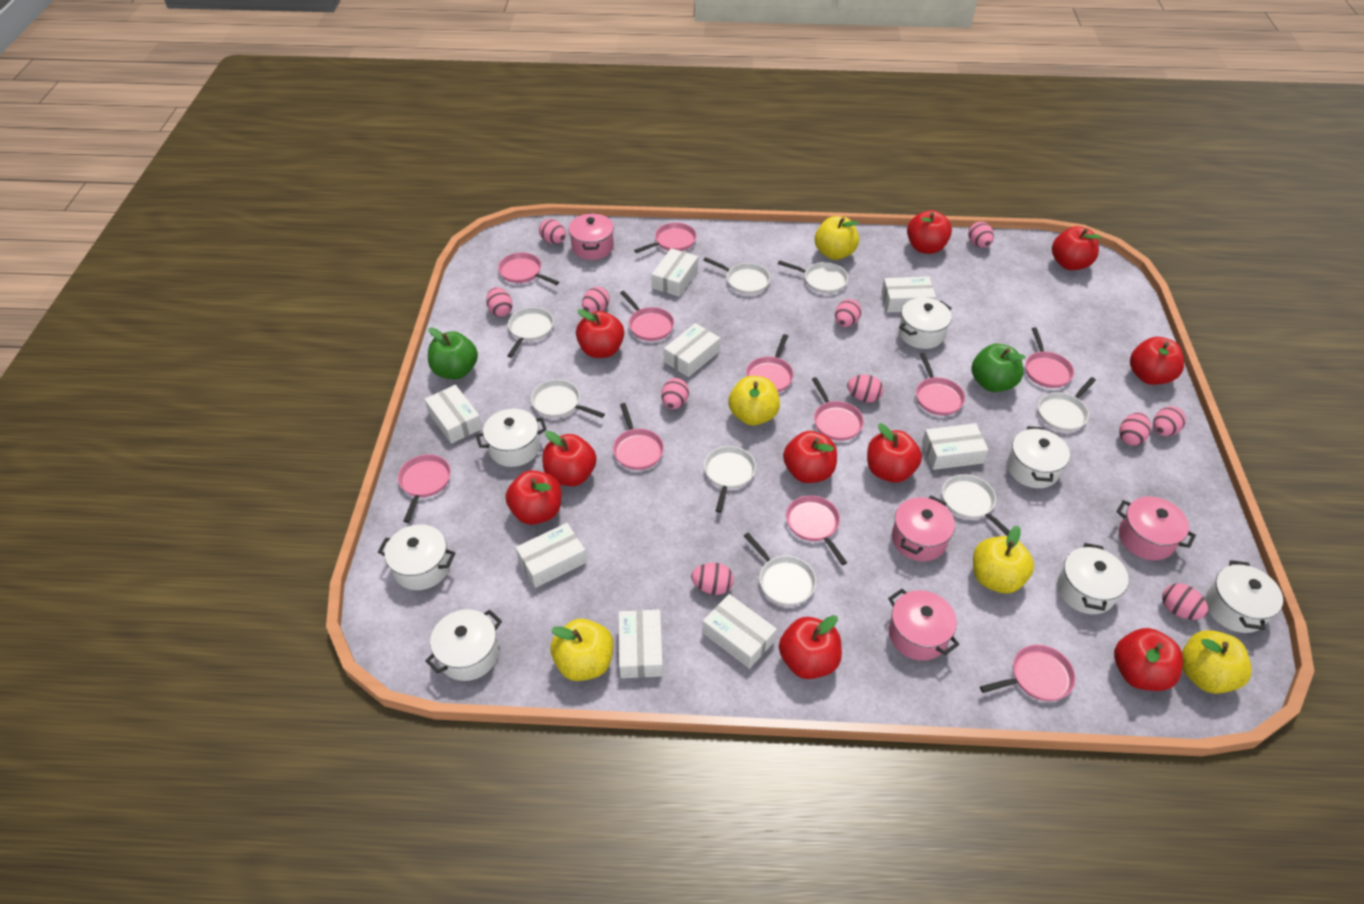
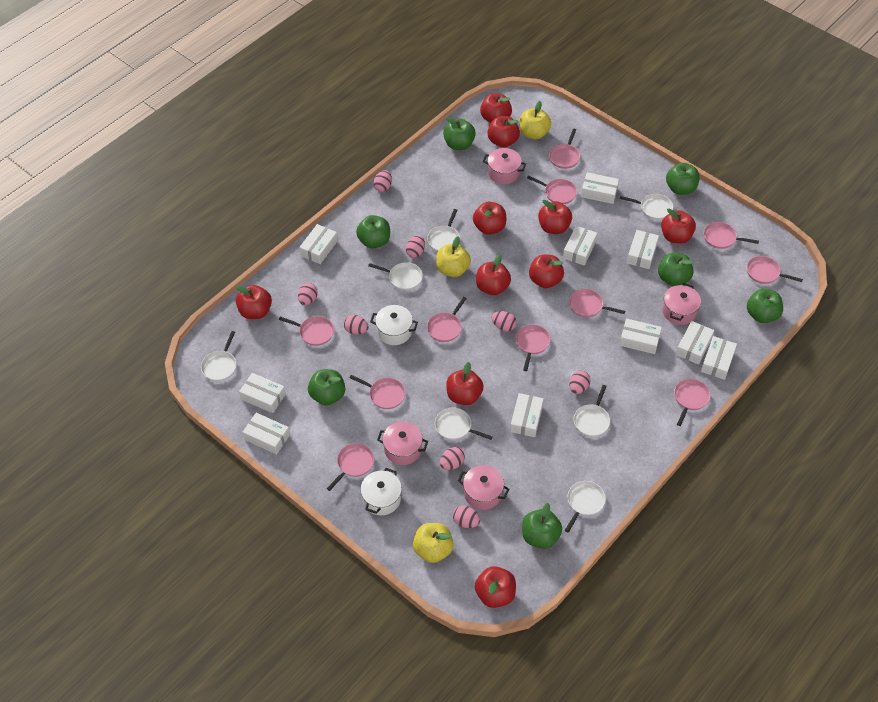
green apple: [428,327,478,379] [972,344,1026,392] = 2 -> [308,369,345,405] [356,215,390,248] [443,117,476,150] [522,503,562,549] [658,253,694,286] [666,163,700,195] [747,289,783,323] = 7
pink egg: [486,287,513,317] [539,219,566,244] [582,287,610,313] [661,378,689,409] [691,563,734,595] [835,299,862,327] [847,375,884,402] [968,222,994,248] [1119,412,1151,446] [1153,406,1186,436] [1162,583,1208,620] = 11 -> [298,283,318,305] [344,315,369,335] [373,170,392,192] [405,235,425,258] [440,447,465,470] [453,505,480,528] [492,311,516,332] [569,371,591,394] = 8
white box: [424,385,482,444] [515,523,587,588] [619,610,663,678] [651,248,698,296] [664,323,720,377] [702,594,777,669] [882,277,936,312] [922,423,988,470] = 8 -> [239,373,286,413] [243,413,290,455] [299,224,338,264] [510,393,544,437] [563,226,597,266] [581,172,619,204] [620,319,662,354] [627,230,659,269] [676,321,714,364] [701,336,737,380] = 10
white pan: [507,307,554,358] [531,380,605,418] [703,257,770,294] [704,446,756,513] [744,533,816,606] [778,260,848,294] [942,474,1010,536] [1038,377,1096,431] = 8 -> [201,331,237,381] [368,262,423,290] [427,209,460,252] [435,408,492,440] [565,481,606,532] [574,385,610,437] [620,194,673,220] = 7
white pot: [378,524,455,590] [425,609,502,681] [476,409,547,467] [899,298,952,349] [1007,426,1070,488] [1057,543,1129,614] [1205,560,1283,633] = 7 -> [360,468,402,515] [370,305,418,345] = 2
yellow apple: [550,619,613,681] [729,376,780,426] [815,216,859,260] [973,526,1034,593] [1182,630,1252,694] = 5 -> [413,523,454,563] [436,236,471,277] [520,101,551,139] = 3

